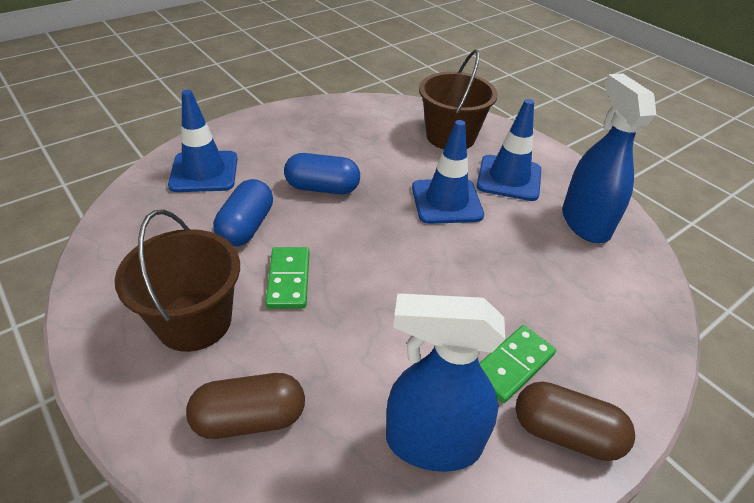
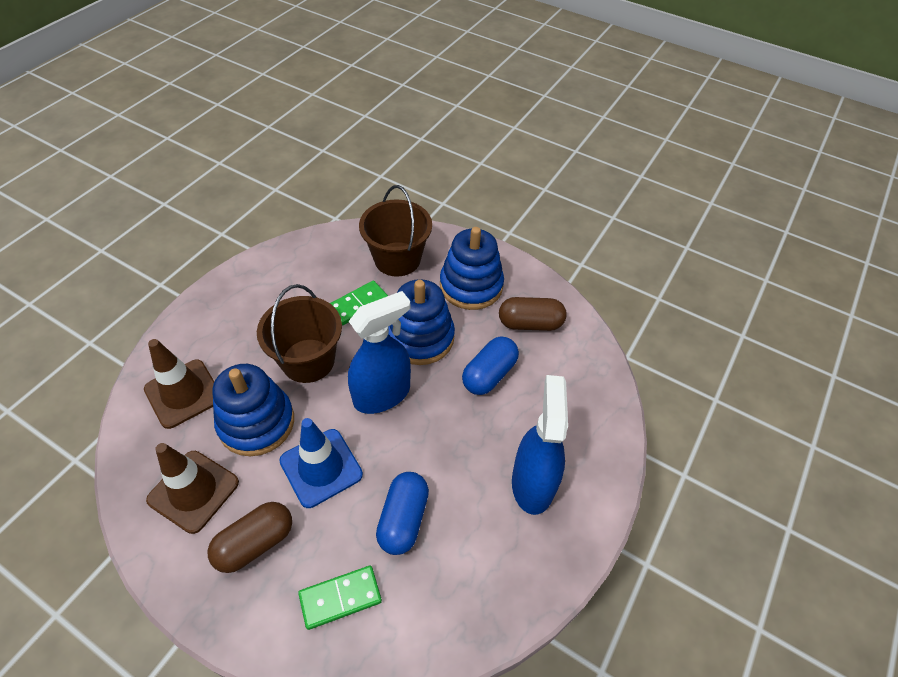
blue stacking toy: none = 0 -> [212,364,294,456] [388,279,455,365] [440,227,504,310] = 3
blue traffic cone: [168,90,237,192] [412,120,484,224] [477,99,541,201] = 3 -> [279,418,363,508] = 1
brown traffic cone: none = 0 -> [144,339,214,429] [146,443,239,534] = 2

